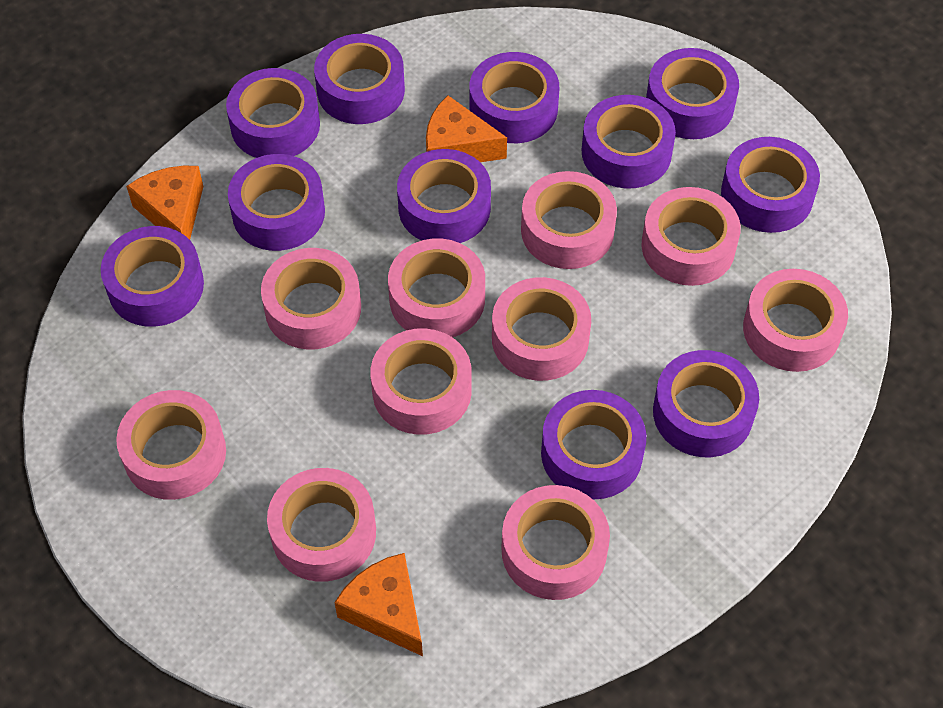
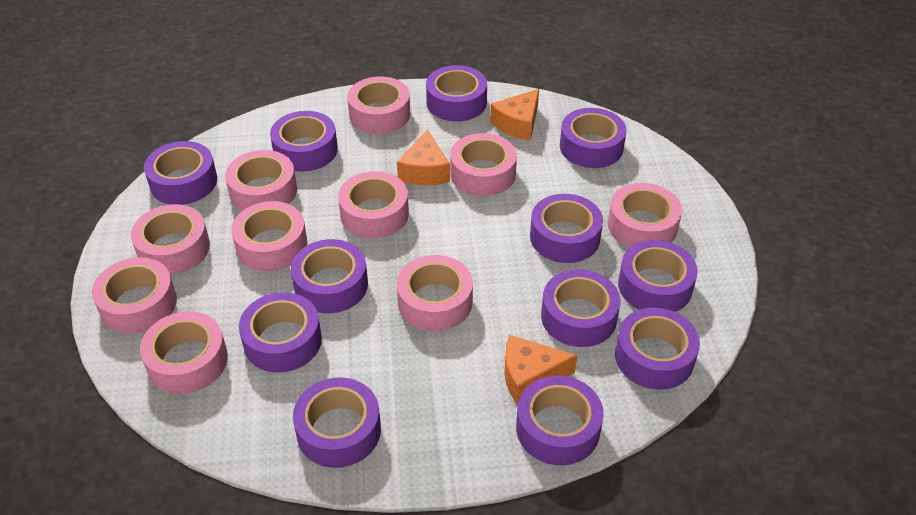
purple tape: [101,226,204,327] [226,68,320,158] [228,154,325,251] [314,34,405,124] [397,149,491,243] [470,52,559,143] [541,390,646,499] [582,95,676,188] [646,48,739,139] [653,350,759,457] [721,137,820,233] = 11 -> [144,141,217,205] [239,292,322,373] [270,111,338,172] [291,239,368,314] [293,377,381,468] [426,65,487,122] [516,375,604,465] [530,194,603,263] [541,269,621,347] [560,108,627,168] [615,308,700,390] [618,240,698,312] = 12

